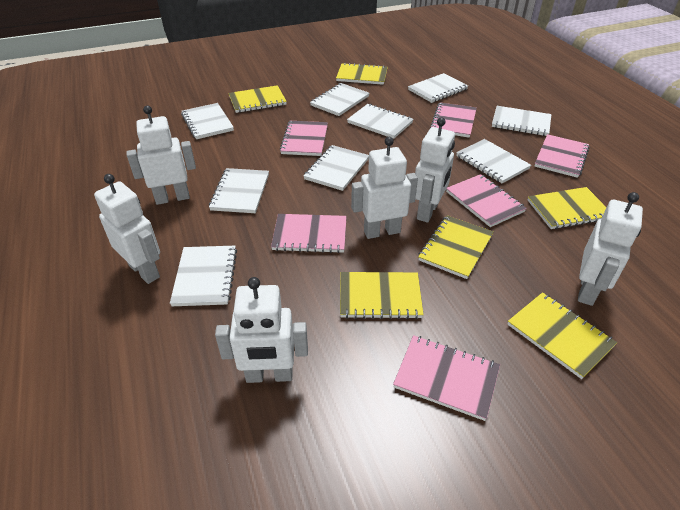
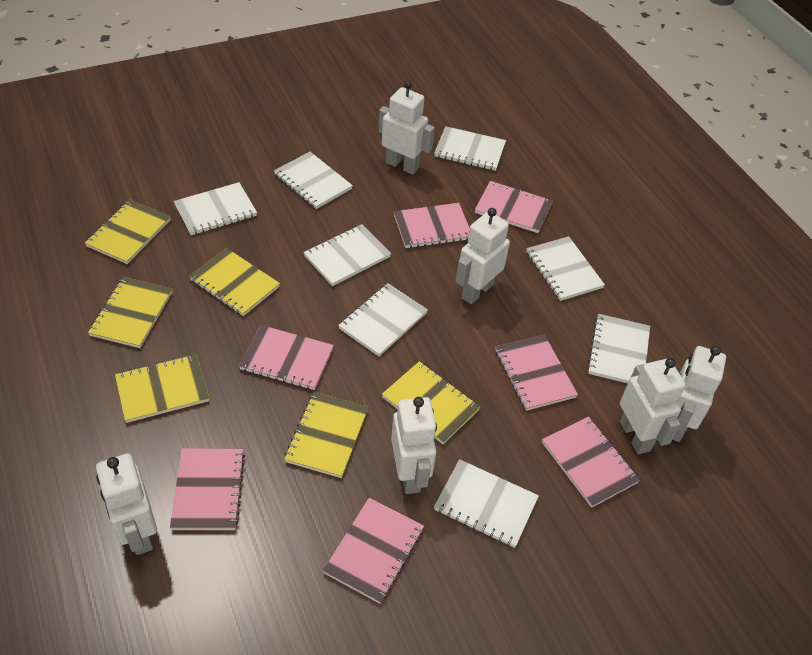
pink notebook: [271,214,347,253] [280,121,328,156] [393,335,500,421] [430,102,477,138] [446,174,527,227] [534,134,590,178] = 6 -> [170,448,245,530] [239,325,334,390] [323,498,424,604] [394,203,470,248] [475,181,553,233] [495,335,578,411] [542,417,640,508] = 7
white notebook: [170,246,237,306] [181,103,234,139] [209,168,269,213] [304,145,369,191] [310,83,370,116] [347,104,413,139] [408,73,468,103] [456,139,531,183] [492,106,551,136] = 9 -> [174,182,257,235] [274,152,353,209] [303,224,391,286] [338,283,428,356] [434,126,506,171] [434,459,539,548] [526,236,605,301] [587,314,650,383] = 8

